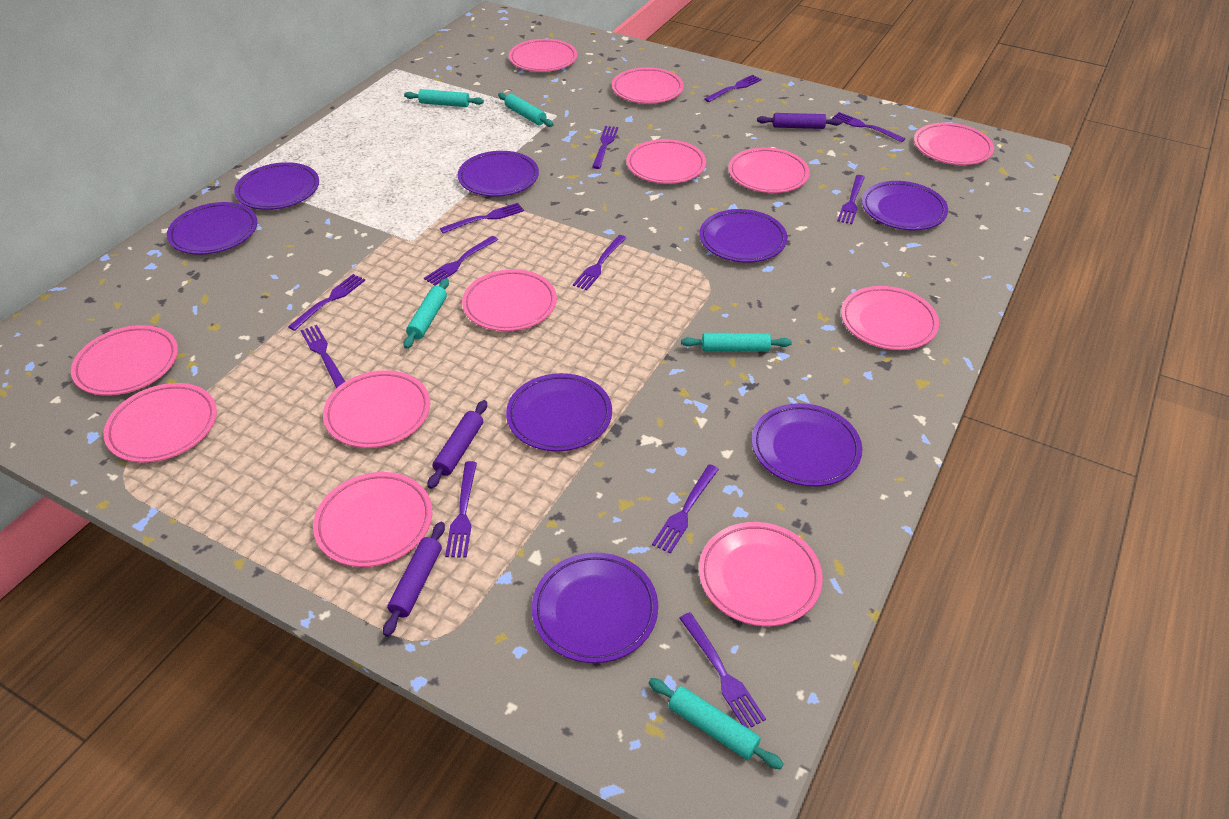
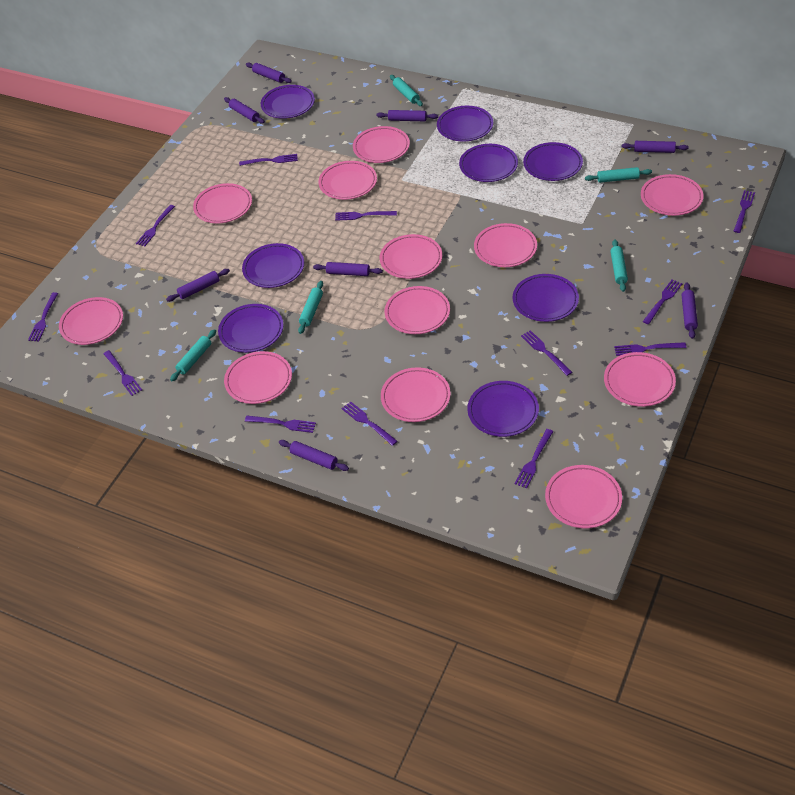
purple rolling pin: [383,522,445,637] [427,400,487,489] [757,113,842,129] = 3 -> [166,269,230,302] [224,97,265,124] [246,63,292,83] [279,440,349,471] [313,262,383,276] [376,110,438,121] [622,141,689,153] [681,282,698,339] = 8

